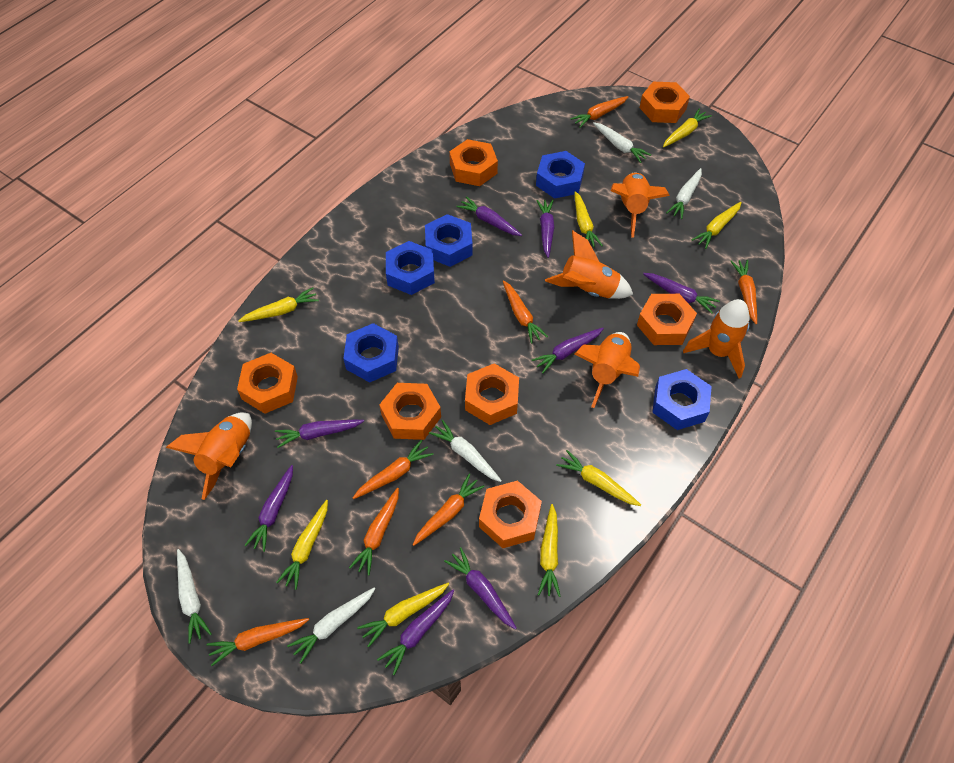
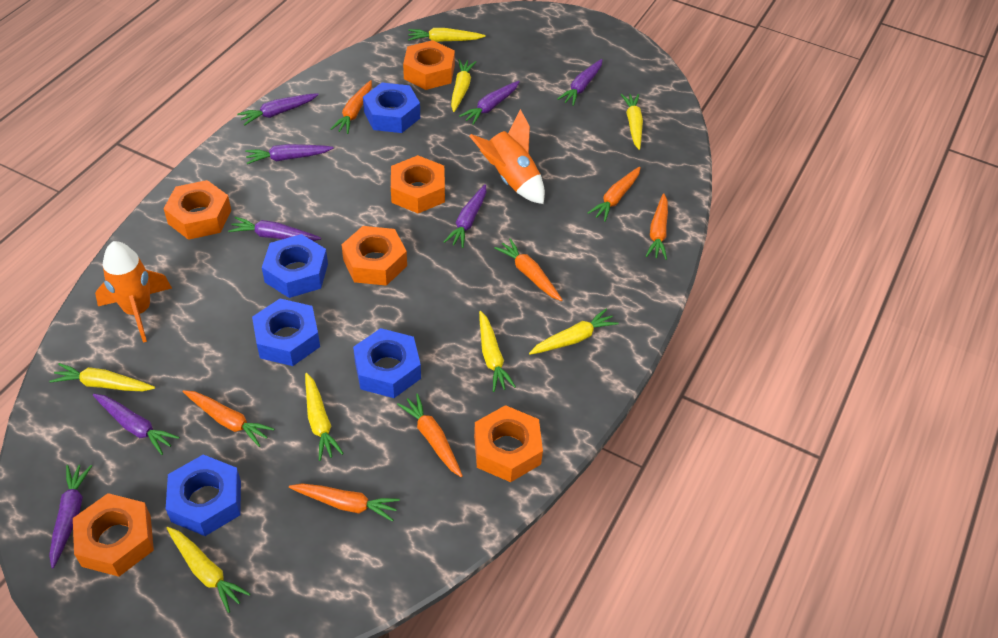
orange nut: [237,353,298,414] [379,383,441,440] [449,139,498,186] [465,363,519,425] [479,480,542,548] [637,294,697,345] [640,82,690,123] = 7 -> [73,493,154,577] [163,180,231,240] [341,226,407,286] [391,155,445,213] [403,40,455,90] [474,405,543,482] = 6
orange rocket: [166,412,252,500] [545,230,633,299] [575,332,640,408] [611,173,670,238] [683,299,750,378] = 5 -> [95,241,172,343] [469,109,545,204] = 2
white carrot: [177,549,212,644] [287,587,376,664] [429,420,502,482] [593,122,651,163] [666,168,702,219] = 5 -> none = 0

